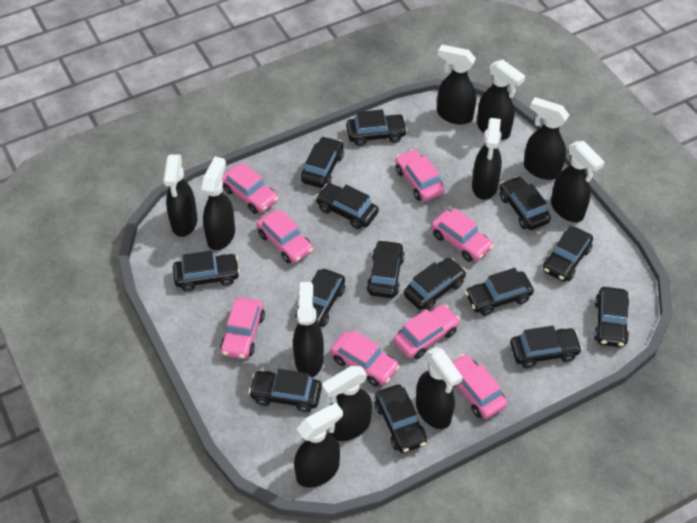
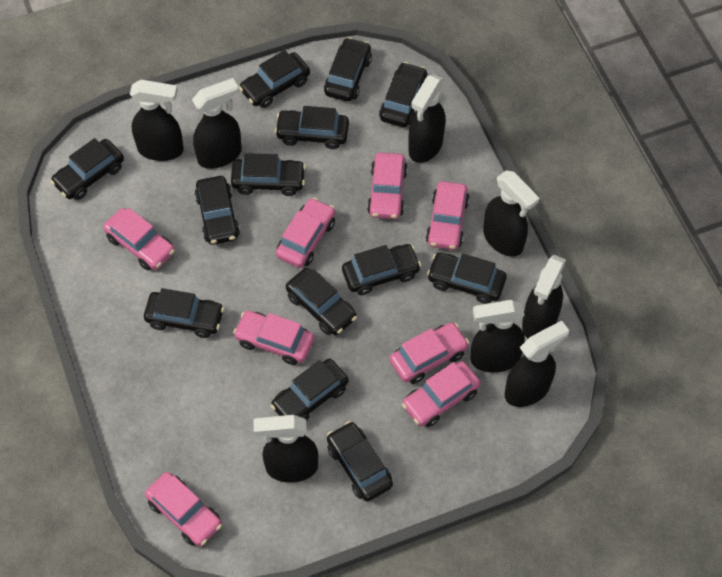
black car: [173,251,240,291] [249,369,322,412] [296,269,345,327] [301,136,344,188] [315,183,379,229] [346,110,407,146] [366,240,405,298] [375,385,427,453] [404,258,466,310] [465,268,534,316] [500,176,551,230] [510,326,582,368] [543,226,593,282] [594,287,629,347] = 14 -> [50,138,124,200] [144,288,224,338] [194,176,240,245] [231,153,306,196] [239,50,310,108] [270,358,349,422] [275,106,349,149] [286,268,357,335] [324,37,372,101] [327,421,393,501] [342,244,421,295] [379,62,427,127] [427,253,506,304] = 13
black spray bottle: [163,154,198,237] [201,157,235,250] [293,282,324,377] [294,402,343,487] [322,366,372,441] [416,347,463,429] [437,44,476,125] [472,118,502,200] [477,59,525,140] [524,97,569,180] [551,141,605,222] = 11 -> [130,80,184,161] [192,78,242,169] [254,415,318,483] [408,74,445,163] [471,300,525,373] [483,171,540,257] [505,320,569,407] [522,255,566,338] = 8

